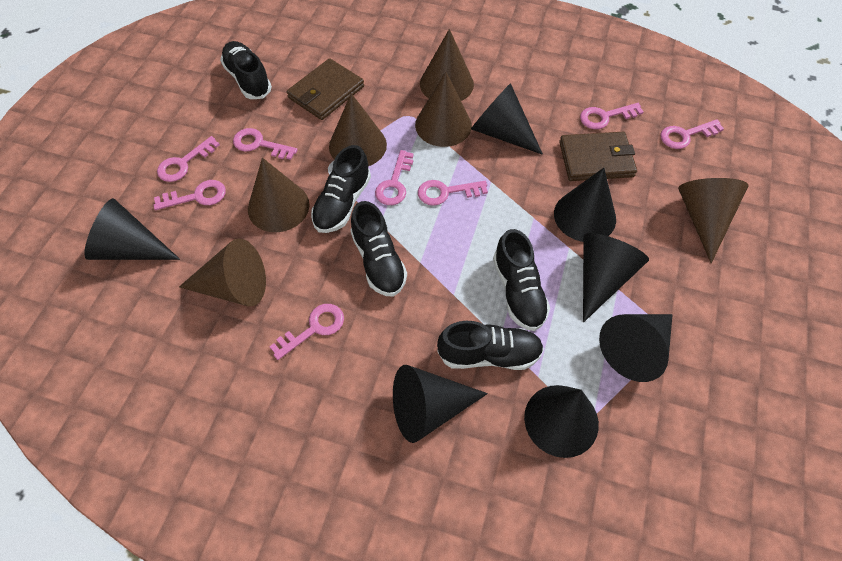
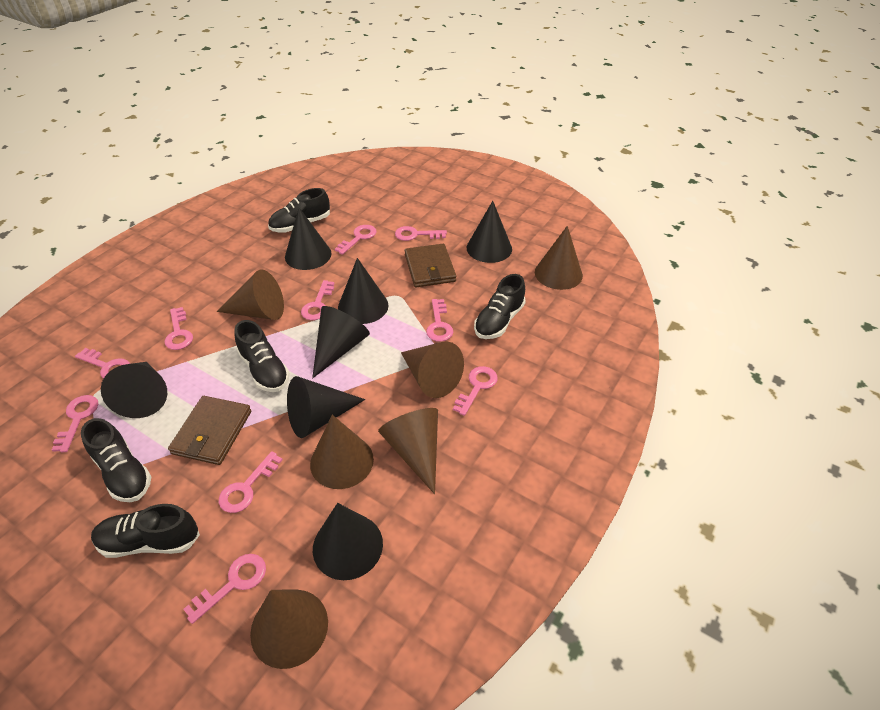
pink key: [154,180,226,210] [157,136,220,182] [233,128,298,160] [269,304,344,360] [375,150,414,205] [418,180,488,206] [580,103,644,129] [660,119,724,149] = 8 -> [52,395,98,452] [75,348,130,379] [165,307,193,350] [183,554,266,624] [219,451,283,513] [301,280,335,320] [335,225,376,255] [395,226,447,241] [426,299,453,342] [453,366,498,416] = 10

